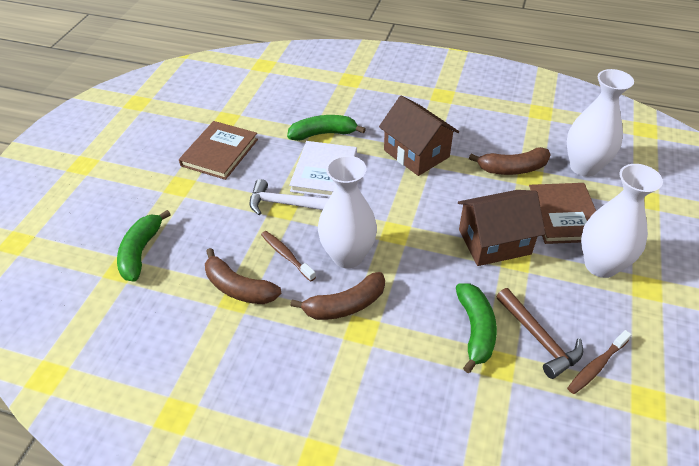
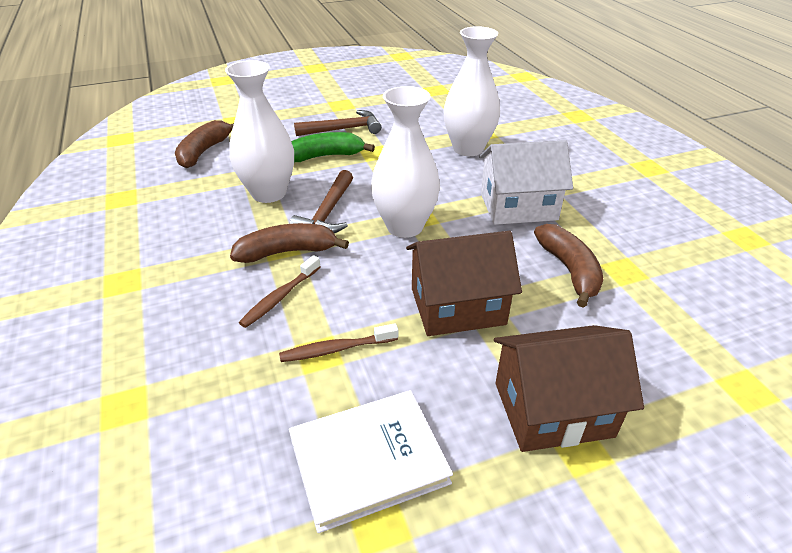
brown book: [179,121,258,180] [529,183,596,244] = 2 -> none = 0
brown hammer: [496,288,583,379] = 1 -> [290,170,353,233] [294,110,381,136] = 2
green banana: [117,210,171,282] [287,115,366,141] [456,283,497,373] = 3 -> [291,132,375,162] = 1
white hammer: [249,179,329,215] = 1 -> none = 0
white house: none = 0 -> [479,140,573,225] = 1

